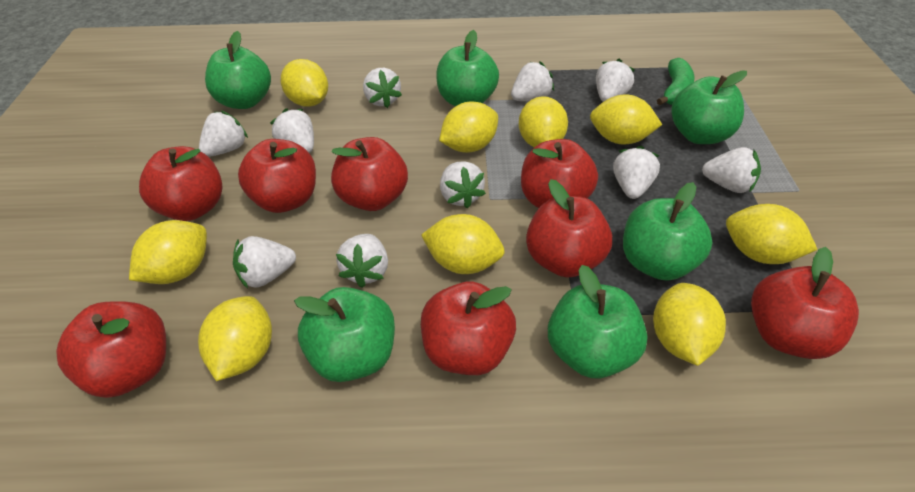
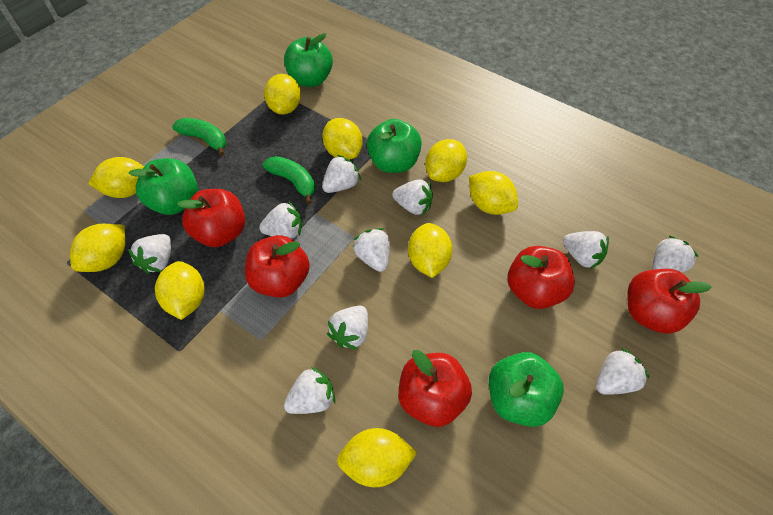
green apple: [205,31,271,109] [294,287,395,382] [436,30,499,106] [548,265,648,378] [623,182,712,281] [671,70,747,144] = 6 -> [129,158,198,215] [284,33,333,87] [367,119,422,173] [489,352,564,427] = 4
green banana: [657,58,694,105] = 1 -> [172,118,226,156] [262,156,315,204] = 2
red apple: [56,301,166,398] [139,146,223,221] [238,139,316,213] [331,137,408,211] [421,282,516,375] [521,139,598,208] [526,179,612,277] [751,247,859,359] = 8 -> [177,189,245,247] [245,235,310,298] [398,350,472,427] [508,246,575,309] [627,269,712,334] = 5

